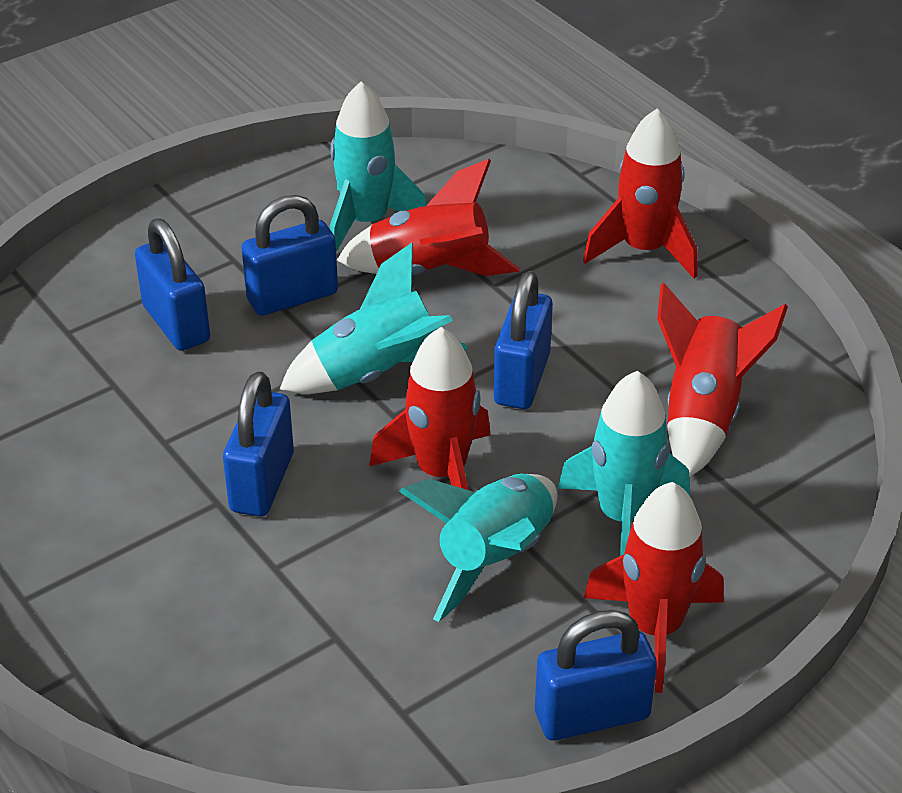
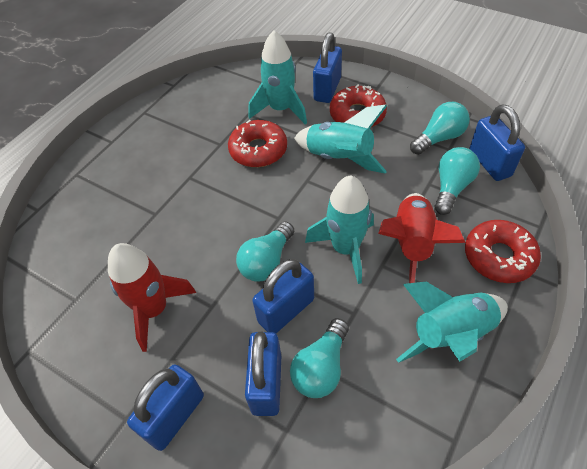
red donut: none = 0 -> [228,120,287,167] [330,84,387,128] [465,220,541,283] = 3
red rocket: [337,159,520,276] [369,327,490,490] [583,108,698,279] [584,482,724,693] [657,283,788,477] = 5 -> [108,243,196,352] [378,193,466,283] = 2
turquoise light bulb: none = 0 -> [236,221,294,282] [290,318,349,398] [410,102,470,155] [435,147,480,215] = 4

